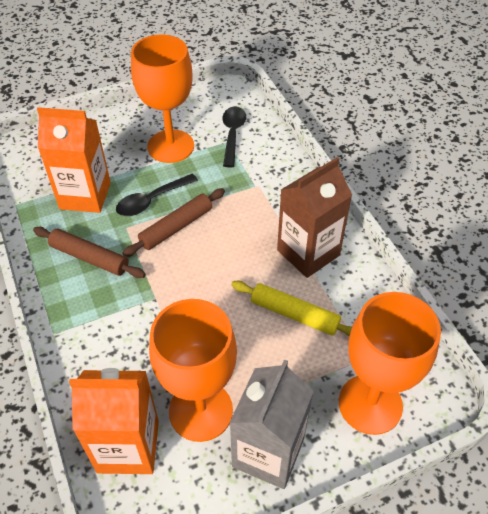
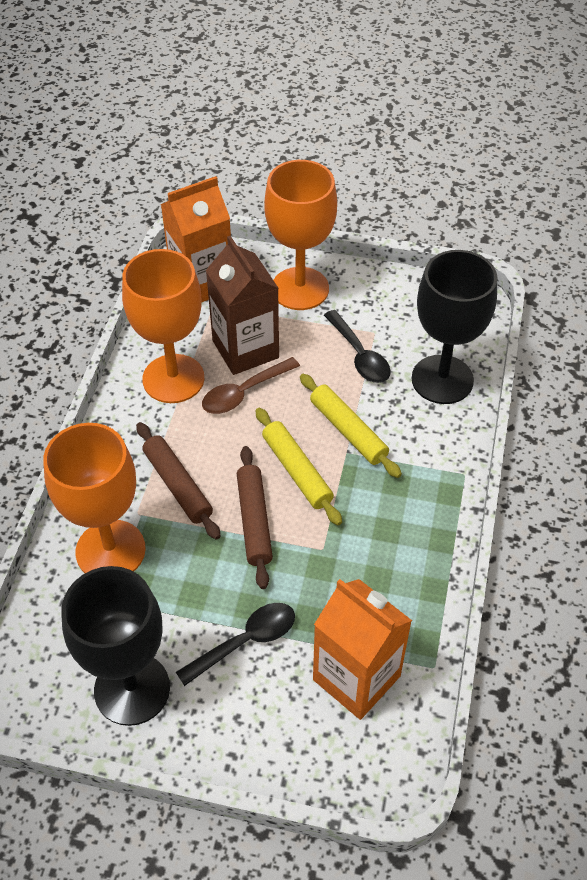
black goblet: none = 0 -> [61,566,170,726] [411,250,497,404] = 2
brown spoon: none = 0 -> [202,357,300,414] = 1
grey carton: [230,359,314,489] = 1 -> none = 0
yellow rolling pin: [231,281,352,336] = 1 -> [255,408,342,525] [300,374,402,478] = 2

